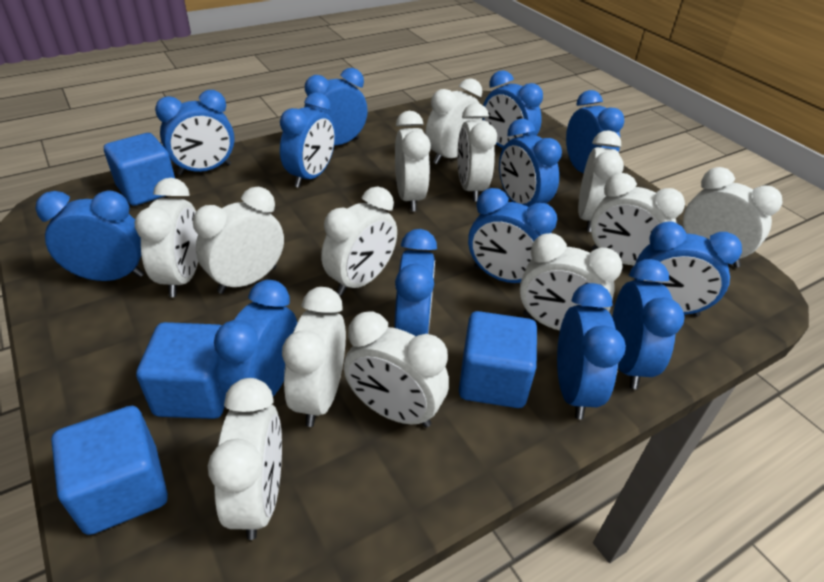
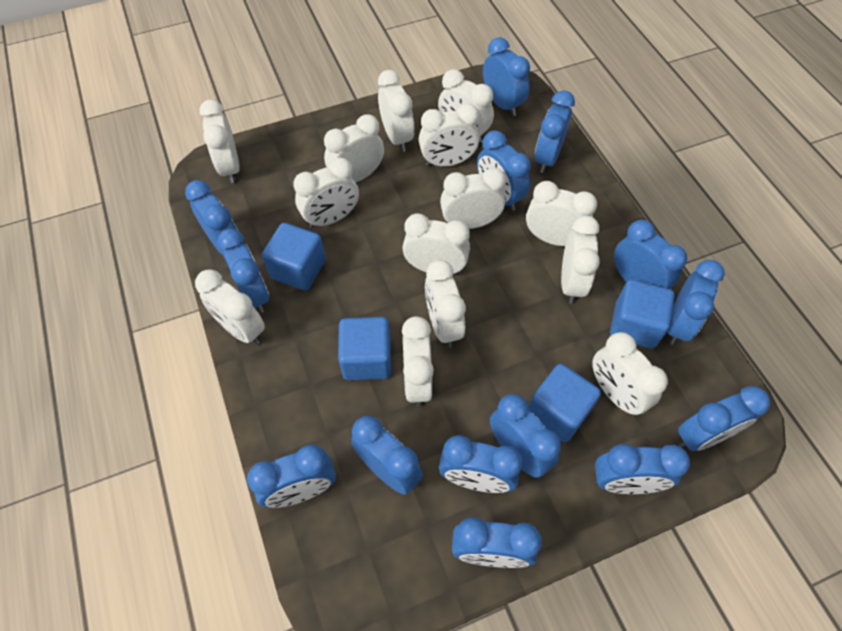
blue clock: [35,190,144,281] [155,90,235,175] [214,280,297,397] [280,92,335,188] [304,68,368,145] [394,229,437,336] [468,188,557,283] [483,70,543,148] [499,119,562,207] [557,283,626,419] [566,90,624,173] [612,259,685,389] [635,221,742,317] = 13 -> [185,180,238,255] [217,228,269,313] [247,444,336,508] [351,416,423,495] [439,435,523,493] [452,517,542,568] [477,130,531,211] [483,37,530,116] [490,394,561,478] [534,90,575,173] [595,444,690,494] [614,220,687,289] [667,260,725,345] [678,386,770,451] = 14
white clock: [135,178,198,297] [193,187,284,294] [208,378,282,540] [282,287,346,427] [321,187,397,296] [344,311,449,428] [395,111,431,211] [426,78,482,164] [457,103,497,201] [520,233,622,330] [578,130,624,232] [591,173,685,265] [683,167,783,268] = 13 -> [195,269,265,345] [199,100,240,183] [293,157,359,228] [324,114,384,182] [378,70,414,152] [402,214,470,274] [402,316,434,407] [419,104,480,167] [425,260,466,348] [438,69,494,143] [440,168,506,229] [526,181,597,246] [561,216,600,303] [592,332,668,416] = 14

